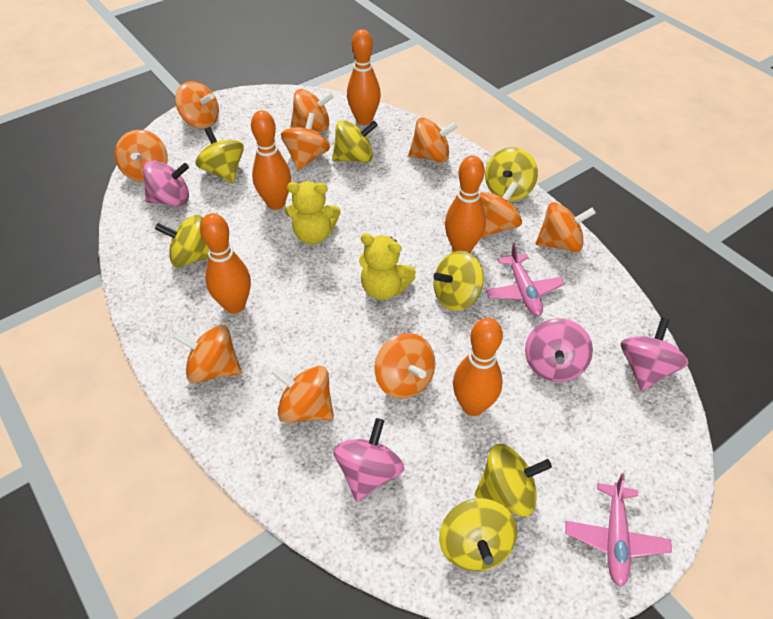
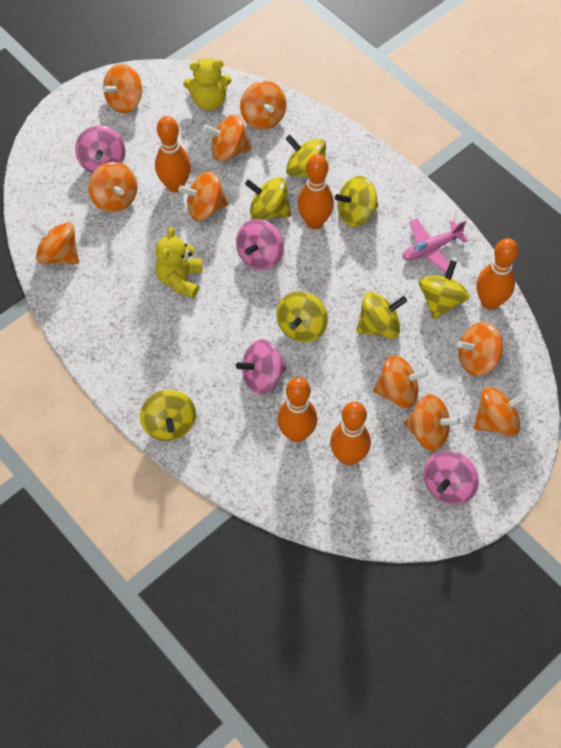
pink plane: [486,243,565,316] [565,473,672,587] = 2 -> [402,218,469,273] = 1

